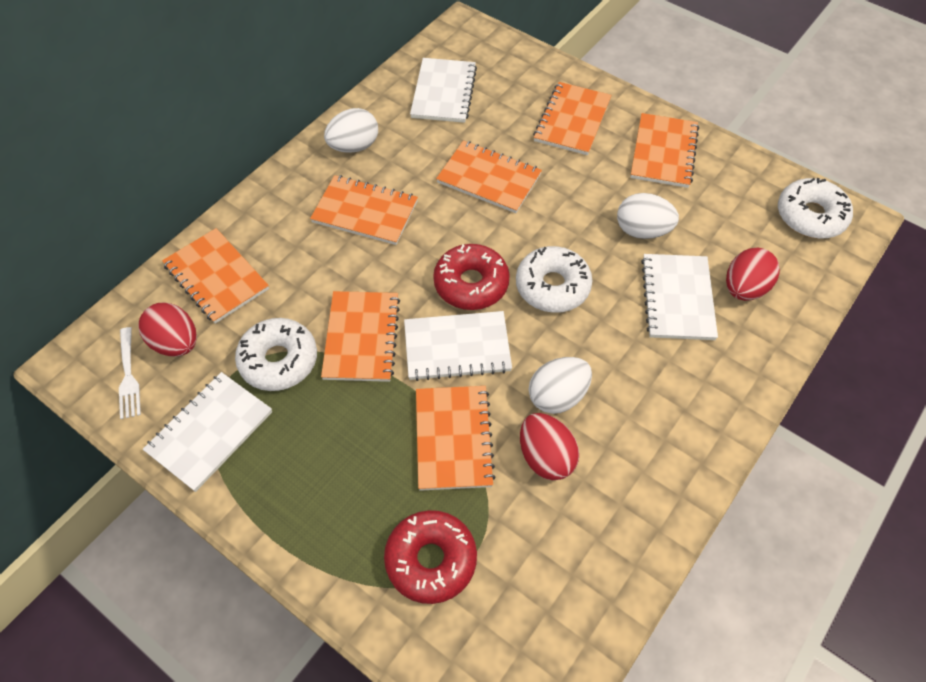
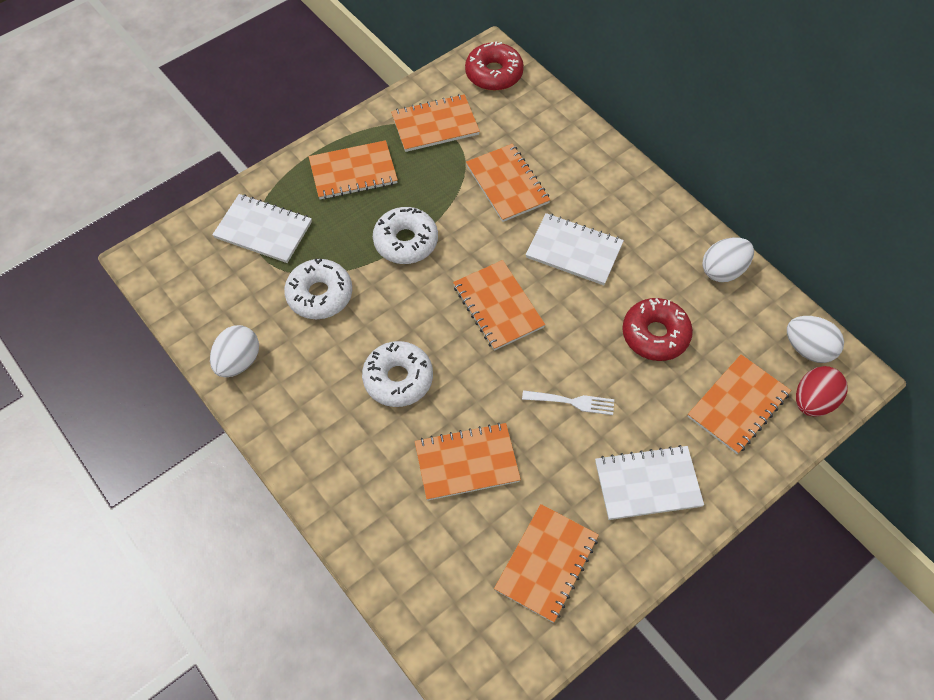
red egg: [138,303,197,357] [520,413,579,480] [726,248,780,301] = 3 -> [796,366,848,417] = 1
white notebook: [143,372,272,492] [404,311,512,381] [410,58,477,123] [641,254,718,340] = 4 -> [212,194,312,263] [526,213,624,285] [595,445,704,520] = 3

